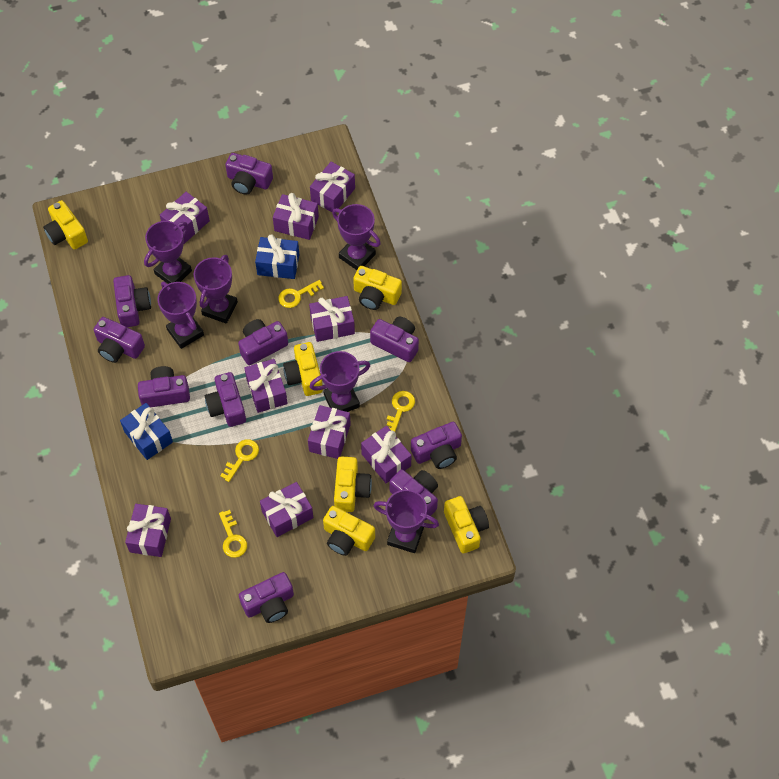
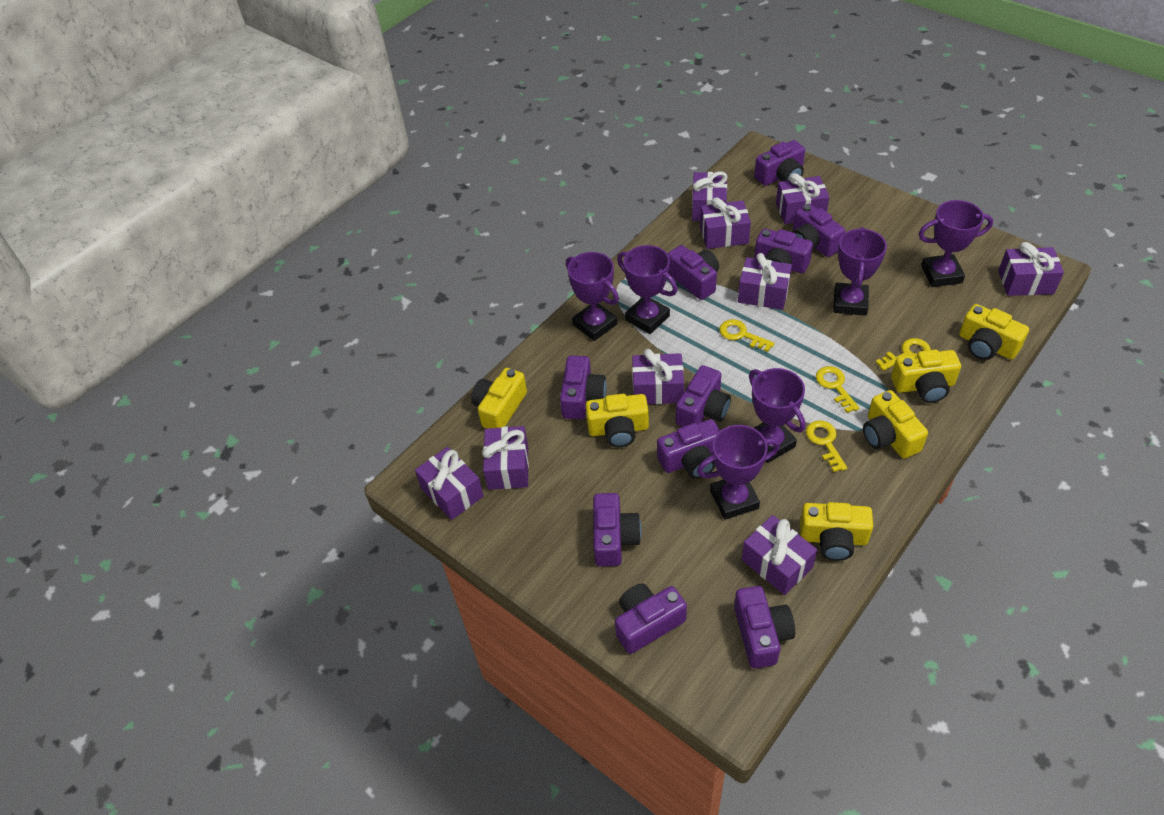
blue gift: [120,403,173,460] [255,234,299,279] = 2 -> none = 0

